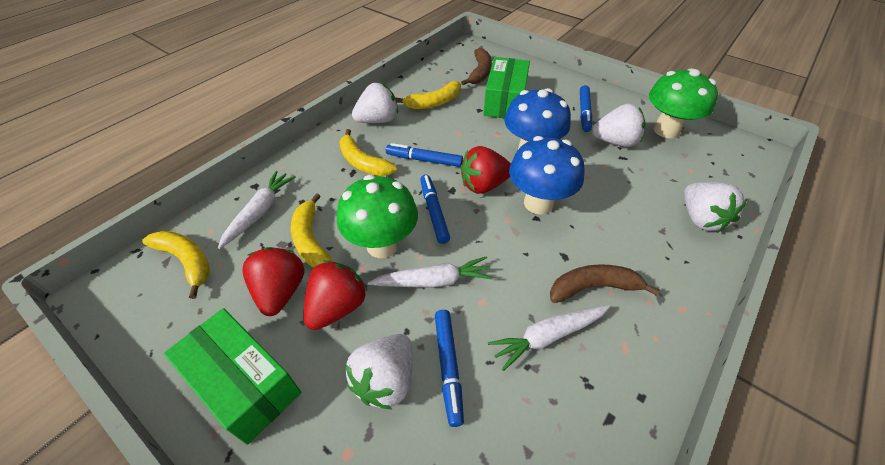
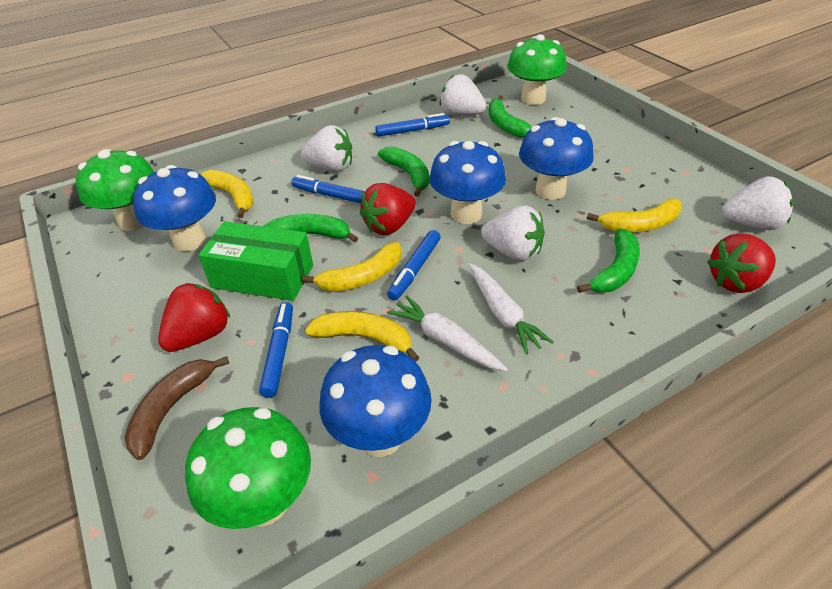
blue mushroom: [504,88,571,149] [509,136,585,215] = 2 -> [133,165,216,251] [320,345,432,457] [429,141,506,224] [519,117,594,200] = 4
brown banana: [461,48,492,85] [550,264,660,303] = 2 -> [125,356,229,460] = 1
green banana: none = 0 -> [264,214,358,243] [378,146,429,197] [489,95,531,137] [577,229,640,293] = 4
green box: [164,308,301,445] [483,57,530,118] = 2 -> [198,221,313,301] = 1
green mushroom: [337,175,418,258] [649,68,718,138] = 2 -> [76,149,154,231] [185,407,311,529] [507,35,567,105] = 3
white carrot: [218,171,296,249] [367,256,493,288] [488,305,610,371] = 3 -> [387,295,508,371] [468,263,553,354] = 2

